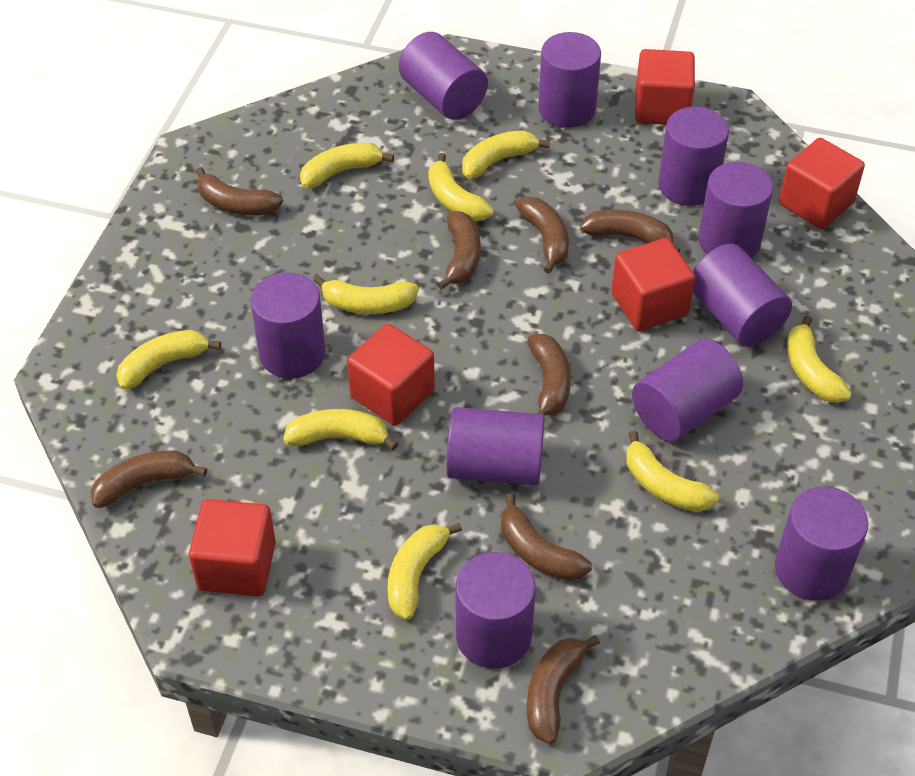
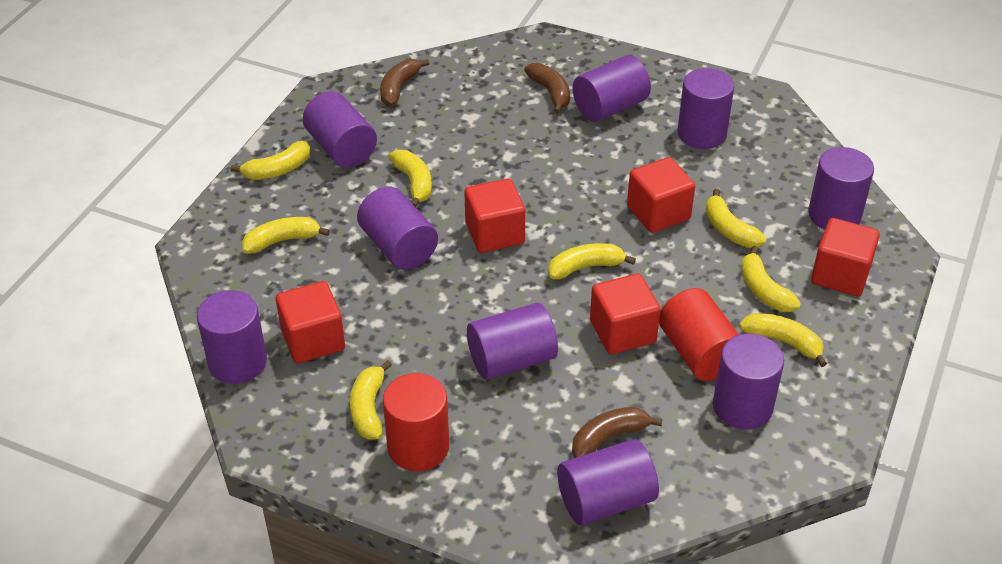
brown banana: [91,450,207,508] [196,167,283,215] [437,211,481,290] [501,493,592,581] [515,197,569,274] [527,635,600,744] [528,334,571,416] [580,210,681,252] = 8 -> [380,59,429,106] [524,63,570,114] [572,407,663,458] = 3
purple cylinder: [251,272,326,379] [399,32,488,120] [446,407,545,485] [456,552,536,669] [538,32,601,128] [632,339,743,442] [658,107,729,206] [693,244,792,347] [698,162,773,258] [775,486,868,601] = 10 -> [197,290,267,384] [303,91,377,167] [357,187,438,270] [467,303,558,380] [557,439,659,525] [573,55,651,122] [677,68,734,149] [713,333,784,429] [808,147,874,230] = 9
red cylinder: none = 0 -> [383,373,449,471] [659,288,739,381] = 2
yellow banana: [116,330,221,390] [283,409,398,450] [300,143,394,188] [314,275,418,314] [388,523,462,620] [428,153,494,221] [462,130,550,179] [626,431,719,512] [787,315,852,403] = 9 -> [231,141,310,180] [242,217,330,254] [350,360,392,440] [389,150,432,207] [548,243,636,279] [706,189,766,248] [739,313,827,367] [741,246,801,312] = 8

